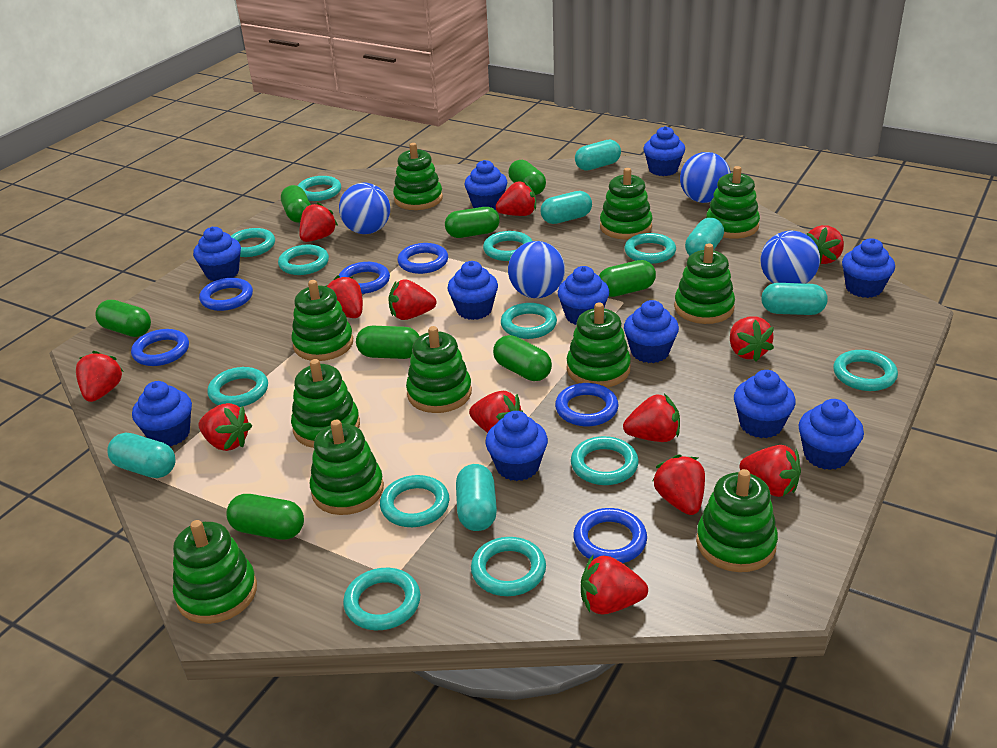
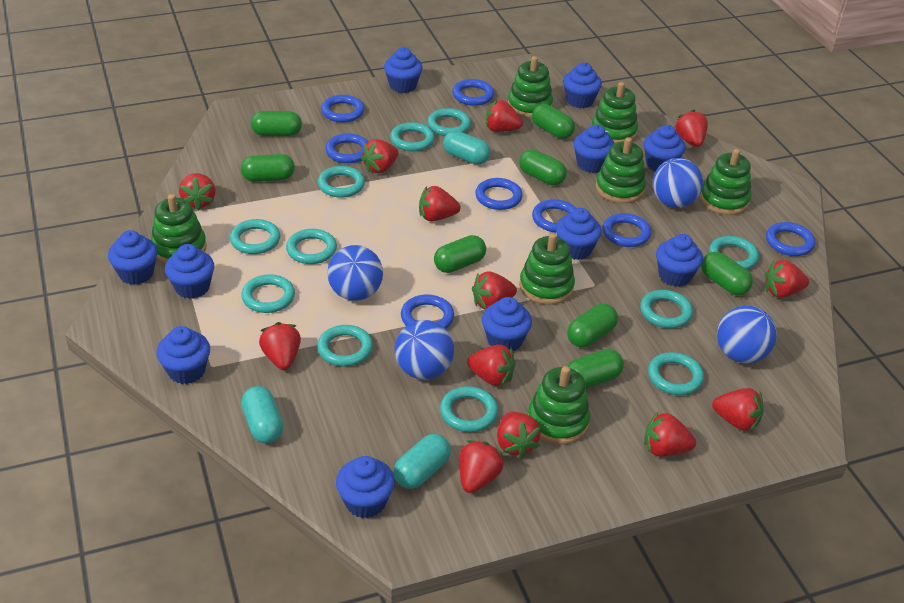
blue ring: [131,329,189,366] [199,278,253,311] [339,262,390,294] [398,243,448,274] [555,383,619,426] [573,508,647,563] = 6 -> [321,95,365,122] [325,133,368,163] [401,294,454,329] [452,79,494,106] [475,178,523,210] [532,199,576,233] [603,213,651,247] [766,222,815,256] = 8
green stacking toy: [173,520,257,624] [291,280,353,361] [291,359,360,448] [310,420,384,515] [393,143,443,210] [406,326,472,413] [567,302,631,388] [600,168,652,239] [674,243,735,324] [696,469,778,572] [706,166,760,239] = 11 -> [151,194,207,264] [508,56,553,118] [519,233,575,305] [528,366,590,445] [592,82,638,143] [595,137,646,203] [700,149,751,215] = 7
turquoise capsule: [107,433,176,478] [456,464,497,531] [541,191,592,224] [575,140,621,171] [685,218,724,256] [761,283,828,315] = 6 -> [241,386,284,443] [393,434,451,489] [443,131,490,165] = 3
turquoise ring: [207,367,268,407] [231,228,275,257] [278,244,329,275] [298,176,341,201] [343,568,420,630] [380,475,449,527] [471,537,546,596] [483,231,532,261] [501,303,557,339] [571,436,639,485] [625,233,676,264] [833,350,898,391] = 12 -> [230,219,280,254] [241,274,295,313] [286,229,337,264] [317,325,373,367] [318,166,365,198] [390,122,435,151] [427,108,471,136] [440,386,498,432] [640,290,693,328] [648,352,704,395] [709,236,759,270] = 11

